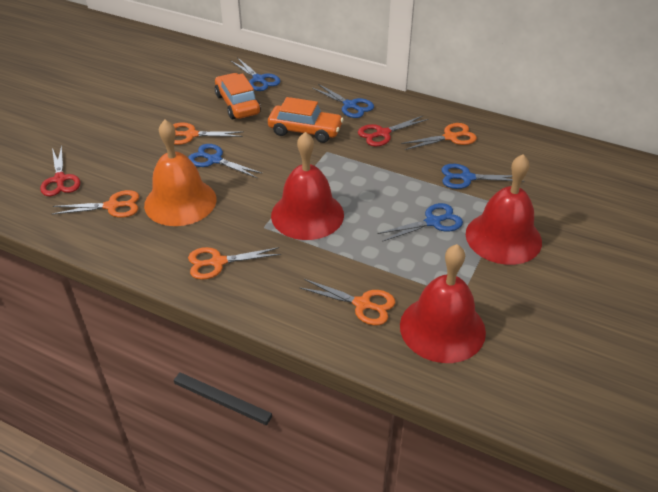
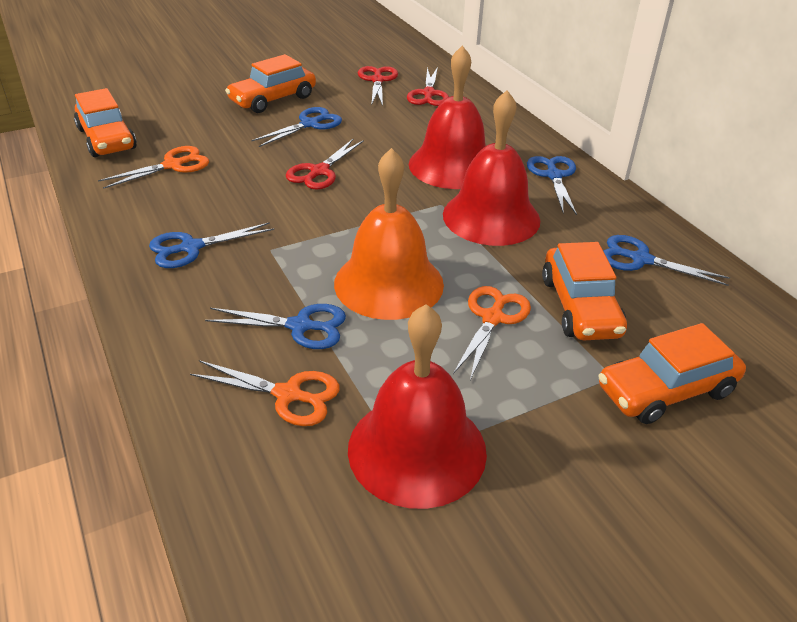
orange car: [215,73,261,119] [268,97,343,143] = 2 -> [74,88,137,157] [225,54,316,113] [542,242,627,340] [598,323,746,424] = 4
orange scissors: [53,190,139,218] [173,122,243,145] [188,247,281,280] [299,279,395,325] [401,123,477,150] = 5 -> [98,146,209,189] [190,360,340,426] [453,286,531,380] = 3
red scissors: [40,145,80,196] [358,116,428,146] = 2 -> [286,139,364,190] [358,66,398,106] [407,67,449,106] = 3

